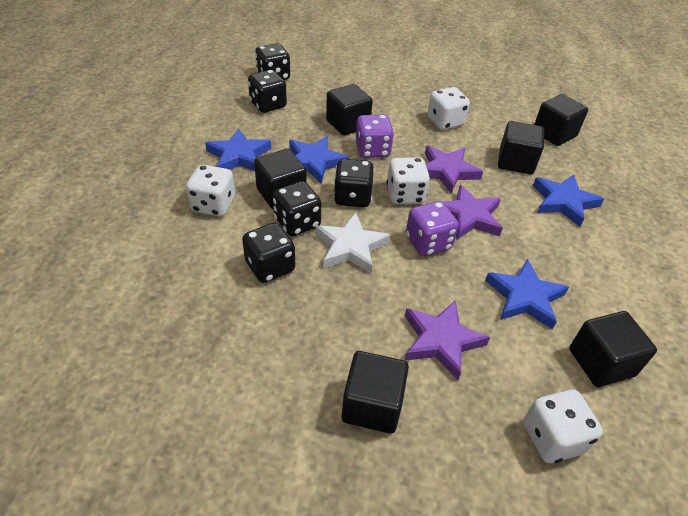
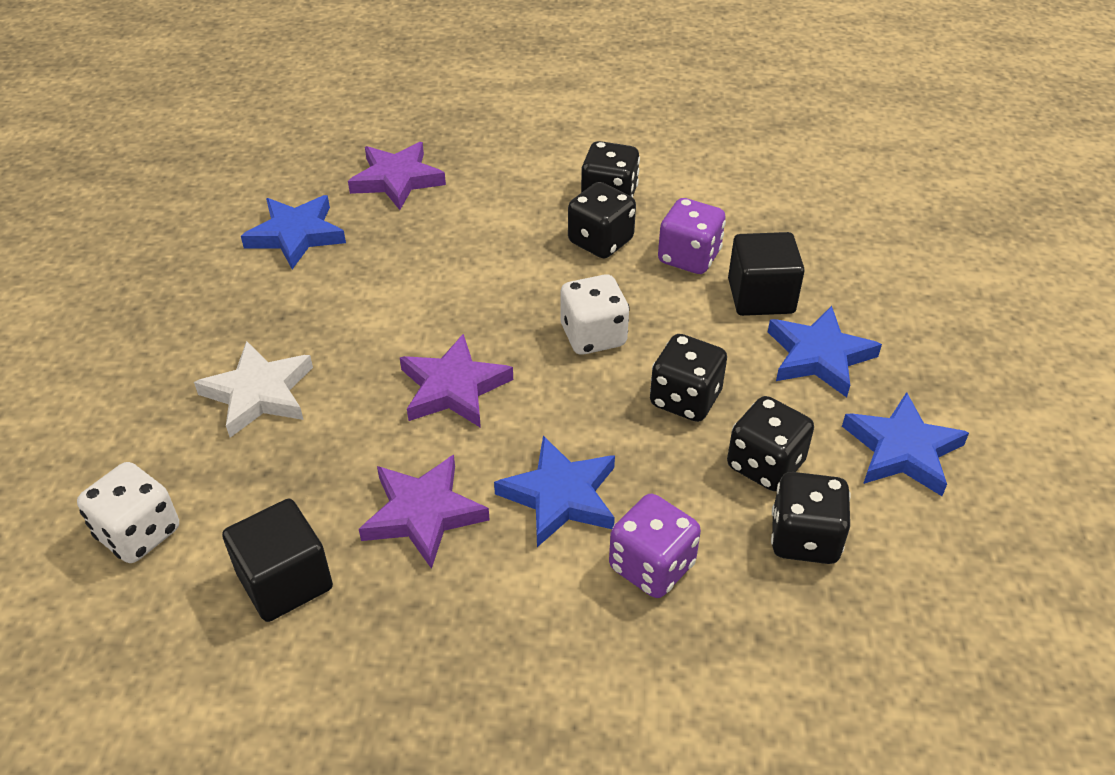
black cube: [254,149,307,209] [326,84,373,136] [342,351,409,434] [498,121,544,174] [534,94,588,146] [569,311,657,387] = 6 -> [222,499,333,622] [728,232,805,316] = 2
white dice: [186,165,235,216] [386,157,430,204] [427,87,470,130] [523,390,603,463] = 4 -> [77,462,179,563] [561,275,630,355] = 2

